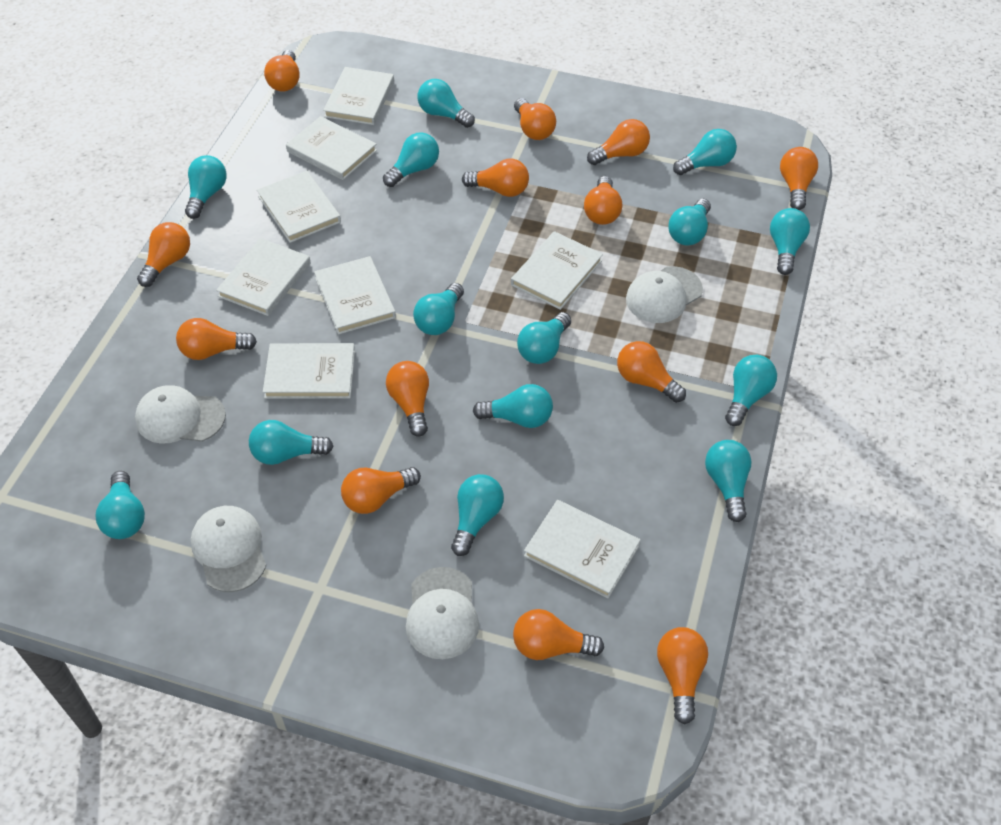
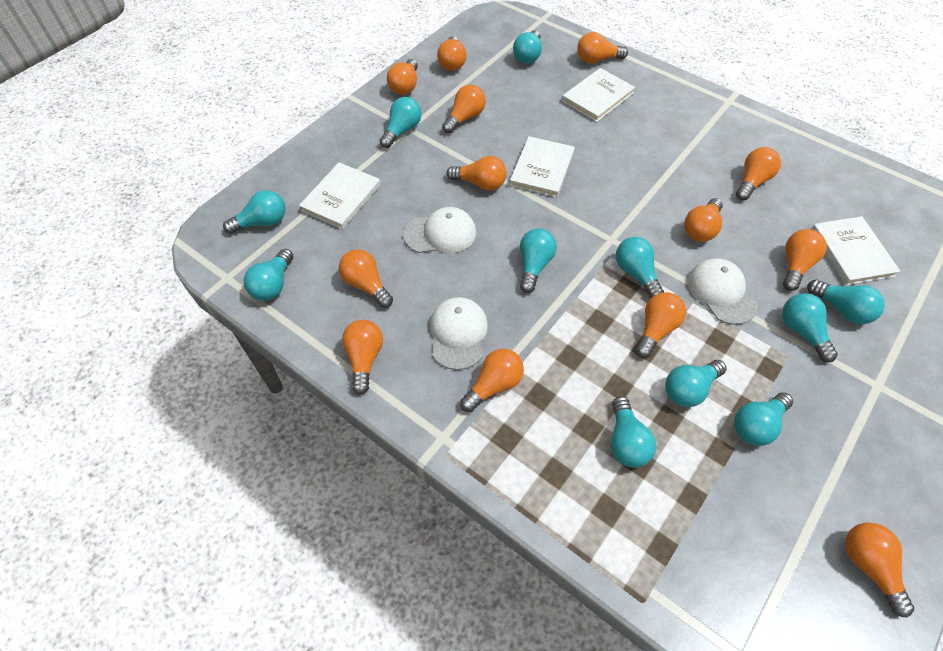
turquoise light bulb: [96,471,145,539] [185,155,227,219] [249,420,334,465] [383,132,439,187] [413,283,464,335] [418,79,475,128] [451,474,504,556] [473,384,553,428] [517,312,571,364] [668,199,711,246] [673,129,737,175] [705,440,752,522] [725,355,777,426] [770,208,810,275] = 14 -> [223,190,285,234] [244,249,293,301] [380,97,422,148] [513,30,542,64] [520,228,557,293] [610,396,656,468] [616,237,664,298] [665,360,726,407] [734,392,793,446] [782,293,838,362] [807,279,885,324] = 11
white book: [216,238,311,316] [257,171,341,243] [263,343,355,399] [286,116,377,180] [314,256,396,335] [323,67,394,125] [511,231,603,310] [524,500,641,598] = 8 -> [299,162,381,229] [510,136,575,198] [562,68,635,122] [811,216,900,285] = 4
white cap: [135,385,226,444] [191,506,266,592] [406,567,479,659] [626,266,703,323] = 4 -> [403,207,476,253] [430,297,488,370] [688,259,758,325] = 3

